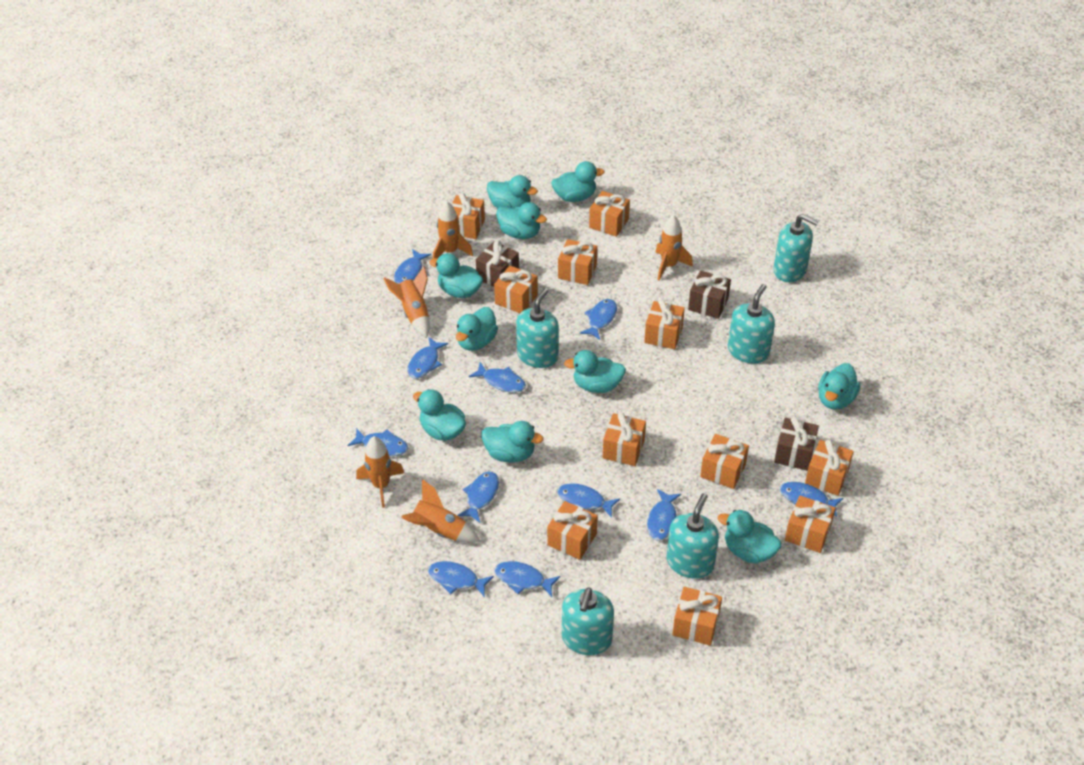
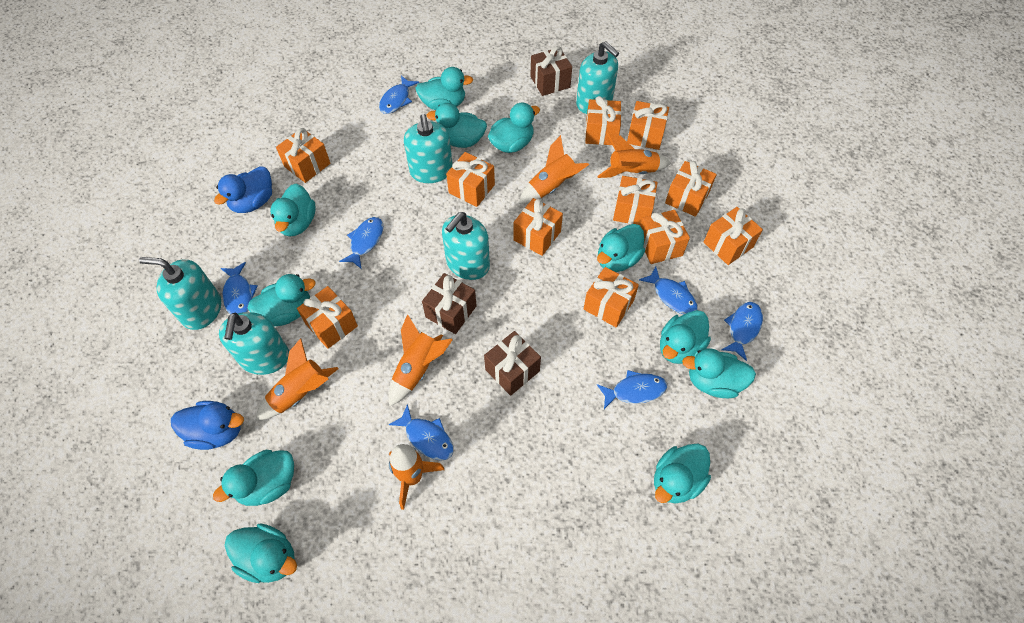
blue duck: none = 0 -> [171,401,244,450] [214,166,272,213] = 2
blue fish: [347,428,408,456] [394,249,431,284] [407,337,448,379] [428,561,494,597] [457,471,499,523] [469,362,526,393] [494,561,560,597] [557,483,620,518] [580,299,617,340] [647,489,681,540] [780,482,843,517] = 11 -> [221,262,258,314] [339,217,383,269] [379,76,419,114] [388,404,454,461] [597,370,667,409] [639,266,698,314] [721,302,763,361] = 7
turquoise duck: [413,389,466,441] [429,253,483,298] [456,307,498,351] [481,421,544,463] [487,175,538,208] [496,202,547,239] [551,161,605,202] [564,350,626,393] [718,510,782,564] [818,363,860,410] = 10 -> [213,450,294,506] [225,523,297,583] [248,274,316,326] [270,184,316,237] [415,67,473,110] [427,103,487,148] [488,103,540,153] [597,224,645,272] [654,444,711,503] [660,310,711,364] [682,348,756,398] = 11

